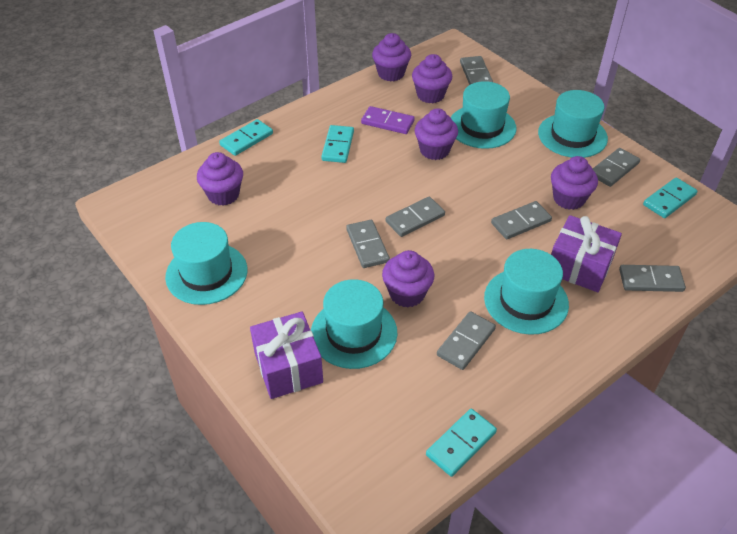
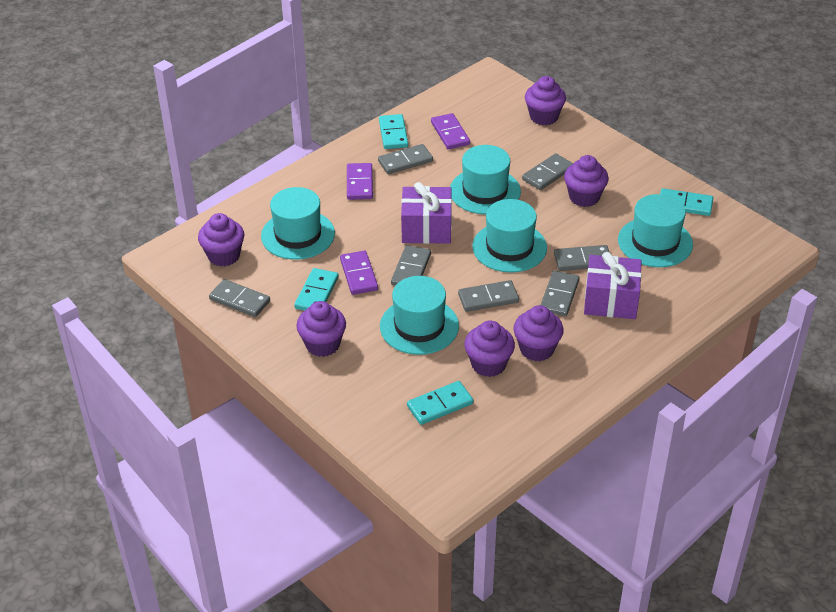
purple domino: [361,106,415,134] = 1 -> [340,251,378,295] [347,163,373,200] [431,113,470,149] = 3

